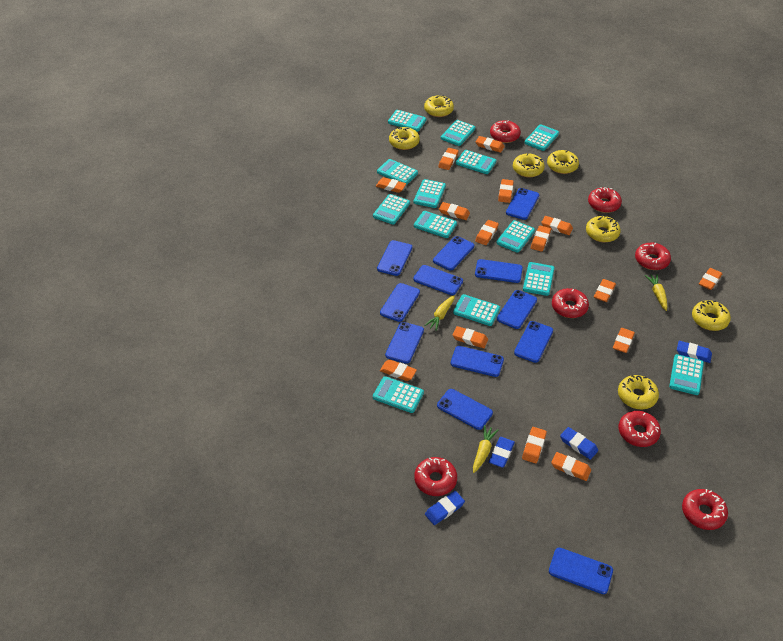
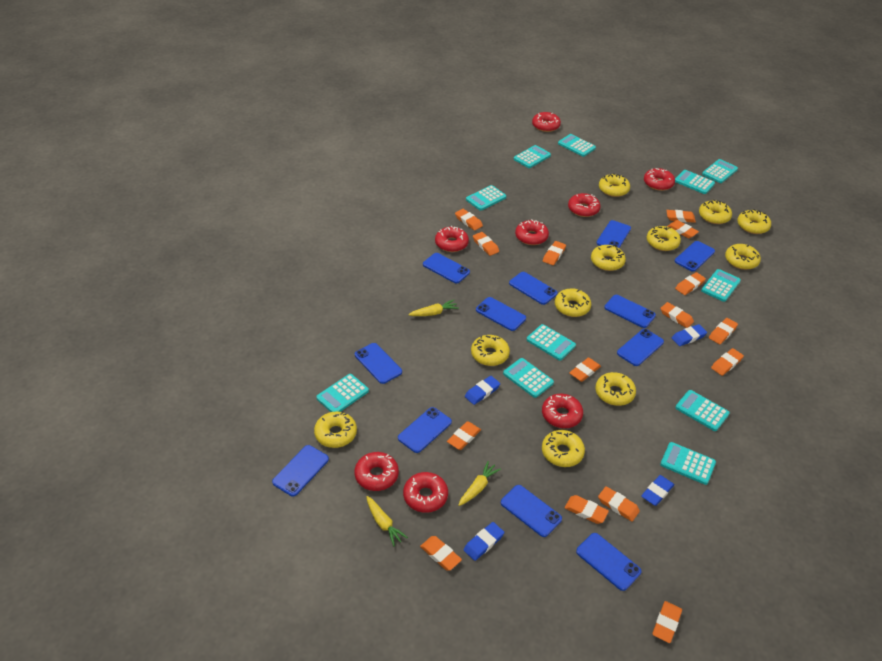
red donut: [414,457,457,496] [490,120,521,143] [552,288,589,318] [588,187,622,213] [618,411,661,447] [635,243,671,270] [682,489,728,530] = 7 -> [354,452,399,491] [403,472,448,513] [435,226,469,252] [515,219,549,245] [532,112,561,132] [542,394,583,428] [568,193,601,217] [644,168,675,191] = 8
turquoise calculator: [373,194,410,224] [373,376,424,413] [377,159,418,185] [388,110,426,131] [413,179,446,208] [414,211,457,238] [441,120,475,146] [453,294,500,326] [456,150,496,174] [496,220,535,253] [523,262,555,296] [524,124,559,151] [669,354,704,395] = 13 -> [316,374,369,412] [466,185,506,211] [503,358,554,398] [514,145,551,168] [527,324,576,360] [558,134,596,157] [660,442,716,485] [675,170,715,194] [675,390,730,431] [701,269,741,302] [702,159,738,183] = 11
yellow donut: [389,127,420,150] [424,95,454,117] [513,153,545,177] [547,150,579,174] [586,215,621,242] [618,375,659,409] [692,300,731,331] = 7 -> [314,411,357,448] [471,335,510,366] [542,430,585,467] [555,288,591,317] [591,245,626,271] [595,372,636,406] [599,173,630,197] [647,226,681,251] [699,199,732,224] [725,244,761,270] [737,209,771,234] = 11

